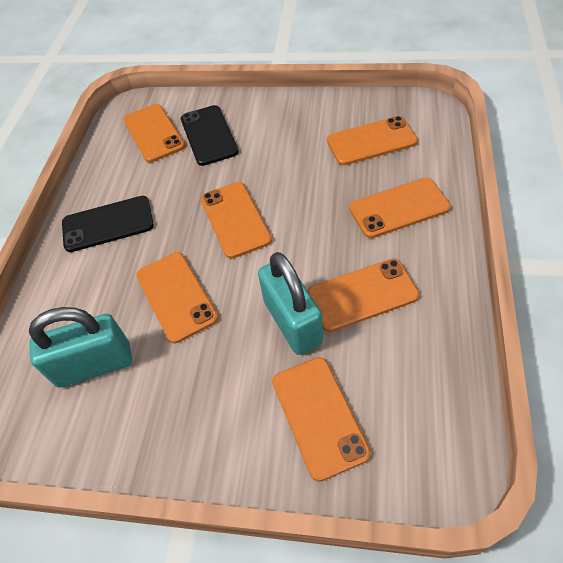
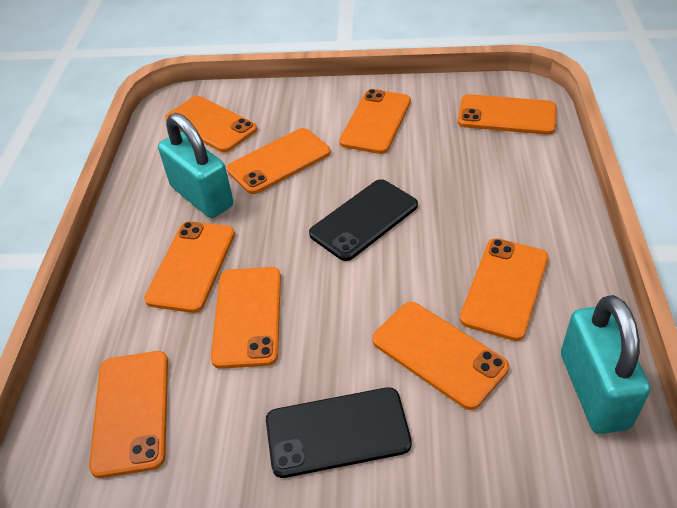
orange phone: [124,104,185,162] [136,252,218,343] [201,182,272,259] [272,357,371,482] [308,259,419,332] [327,116,418,165] [349,178,451,238] = 7 -> [89,351,168,478] [144,221,235,313] [165,96,257,152] [211,267,281,369] [227,128,331,194] [339,89,411,154] [372,302,509,410] [458,94,556,135] [460,238,548,341] = 9

